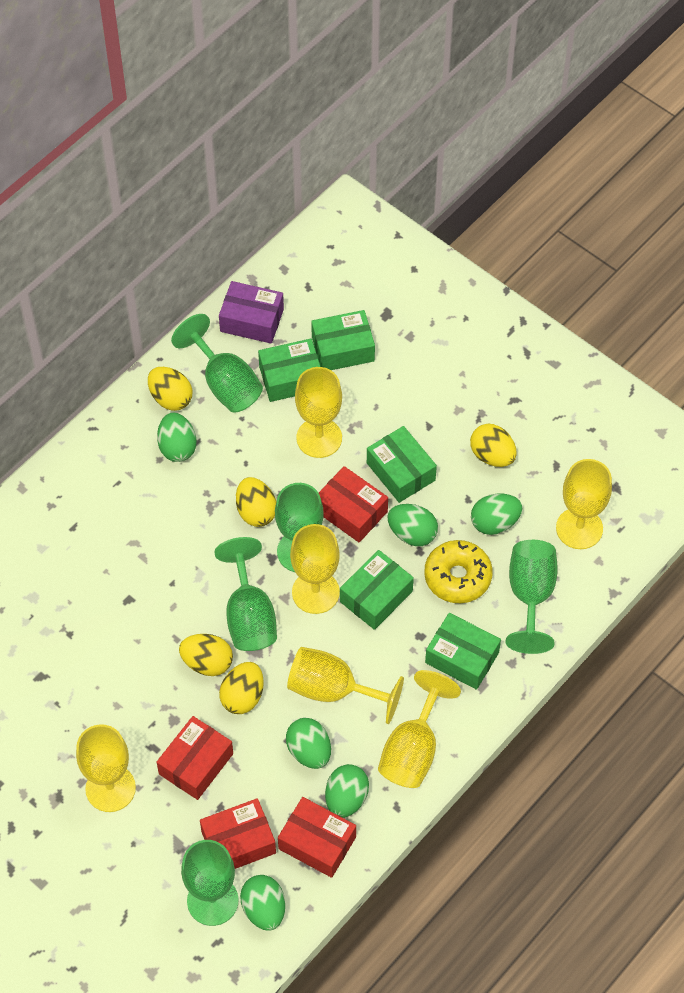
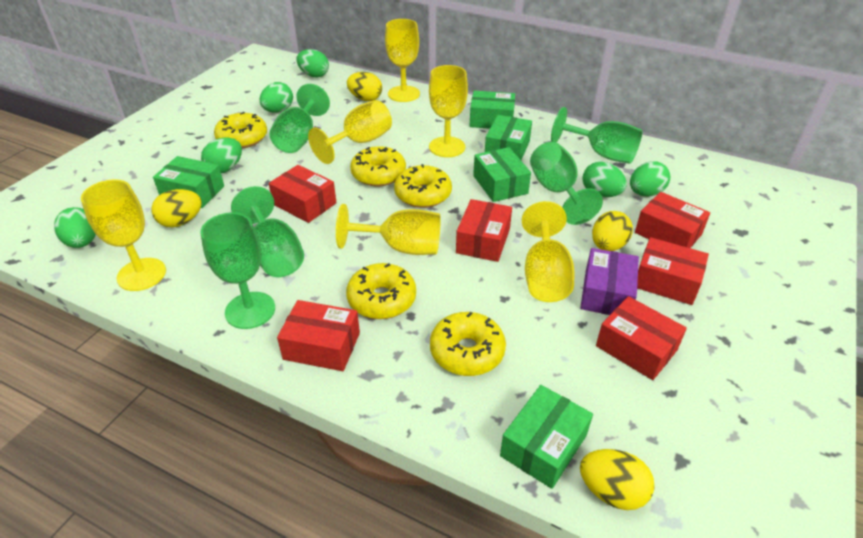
red box: [157,716,233,800] [200,798,276,869] [278,797,356,878] [319,466,388,543] = 4 -> [269,165,337,223] [277,300,360,371] [456,199,512,262] [596,296,687,380] [635,192,710,248] [637,237,709,305] = 6
yellow donut: [424,540,493,603] = 1 -> [214,112,267,148] [346,263,416,319] [350,146,406,186] [394,164,452,208] [430,312,506,376] = 5
yellow egg: [148,367,192,411] [179,634,233,676] [219,662,264,714] [236,477,276,527] [470,424,517,467] = 5 -> [151,189,202,227] [347,72,382,101] [580,449,655,510] [592,211,633,251] = 4

